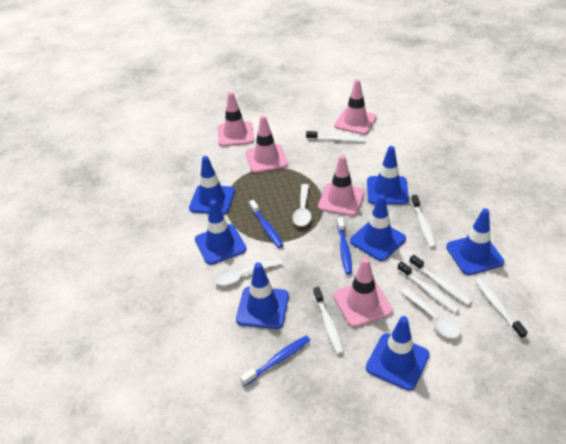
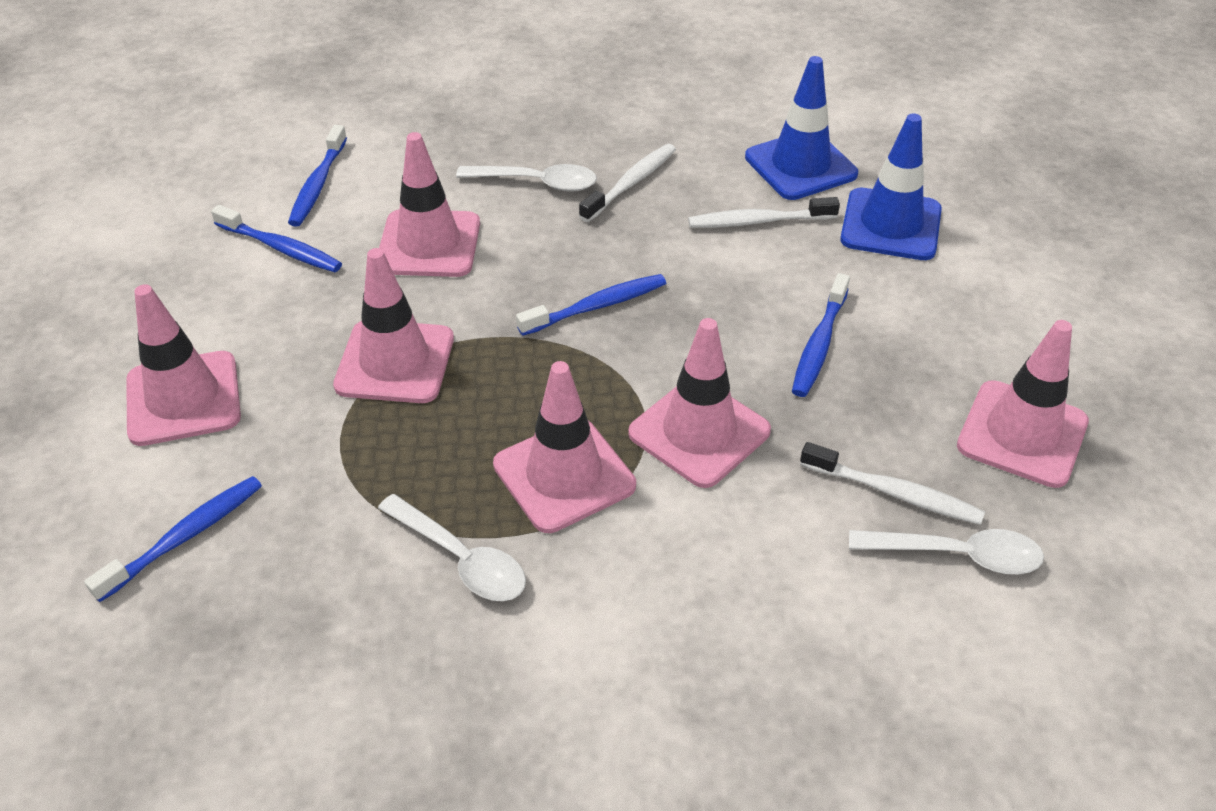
blue toothbrush: [240,336,310,386] [249,200,284,248] [337,217,352,274] = 3 -> [84,476,262,602] [211,205,342,272] [288,125,347,227] [516,274,666,336] [792,273,850,397] = 5
blue traffic cone: [189,156,235,215] [195,200,246,265] [236,262,289,329] [350,194,406,261] [366,316,429,391] [367,146,409,204] [446,208,504,275] = 7 -> [745,56,858,200] [840,113,942,260] = 2
pink traffic cone: [217,92,254,147] [246,115,288,173] [318,155,364,216] [333,258,393,327] [334,79,377,135] = 5 -> [126,284,241,446] [333,248,454,403] [379,132,480,277] [493,361,636,533] [628,318,771,488] [957,320,1089,488] = 6
white toothbrush: [306,131,365,142] [313,287,344,355] [397,261,460,313] [409,255,472,305] [411,195,436,248] [475,278,528,339] = 6 -> [579,144,676,222] [688,197,840,228] [800,442,985,525] = 3

